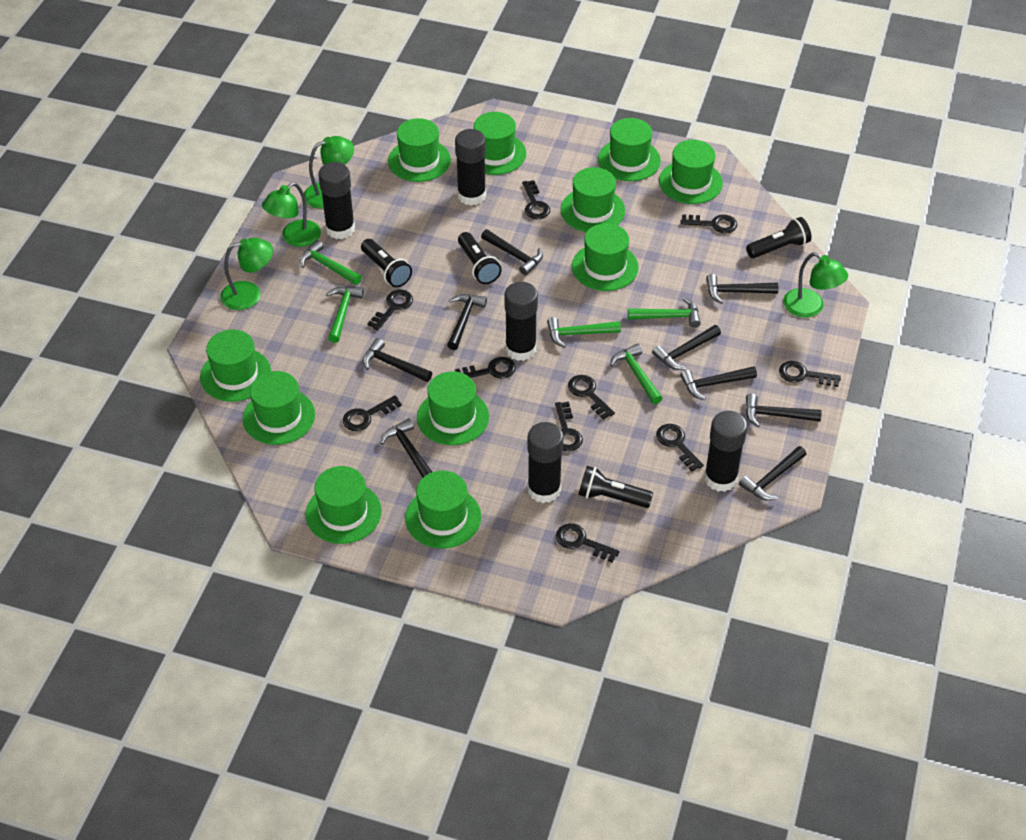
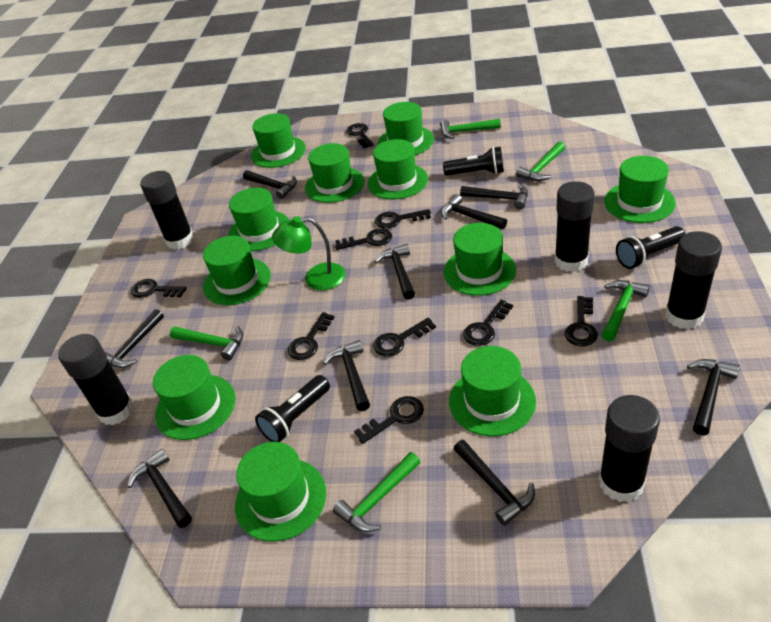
black flashlight: [361,239,412,287] [458,232,502,284] [579,466,653,508] [746,217,812,258] = 4 -> [255,375,330,442] [443,147,504,176] [616,226,685,269] = 3
black key: [343,395,402,431] [367,290,413,330] [455,357,516,379] [522,180,550,219] [555,402,583,451] [556,523,620,562] [568,375,615,420] [656,424,704,471] [681,214,737,233] [779,361,841,387] = 10 -> [131,279,187,298] [288,312,335,360] [335,228,392,250] [346,123,374,148] [354,396,424,444] [373,318,436,357] [375,209,431,229] [463,300,513,346] [565,296,598,346] = 9
green lamp: [220,238,273,310] [262,182,321,247] [304,136,354,209] [783,252,848,318] = 4 -> [272,216,346,290] = 1

